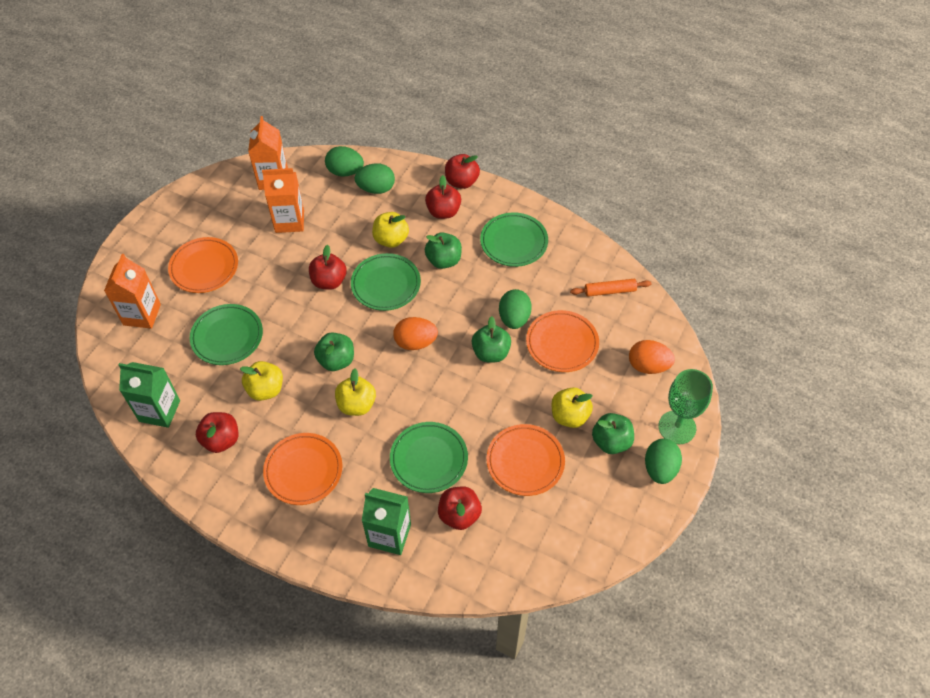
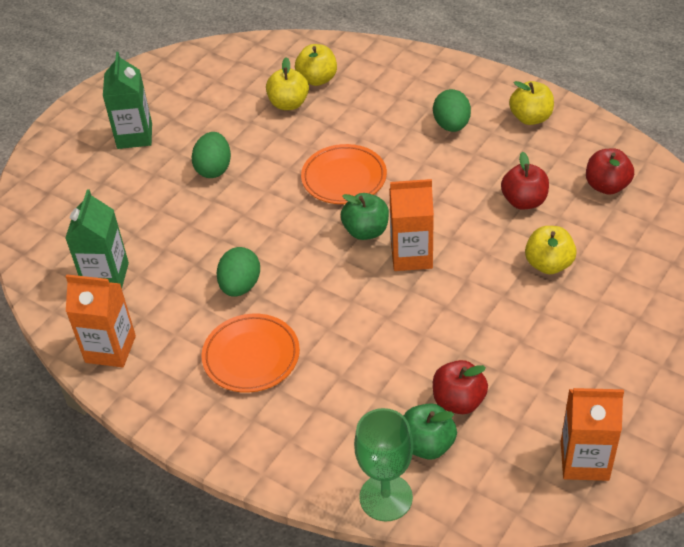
green apple: [314,333,354,371] [425,232,462,269] [472,316,511,362] [592,413,634,454] = 4 -> [341,193,389,240] [404,403,457,459] = 2
green egg: [325,146,364,177] [354,163,395,194] [499,289,532,329] [645,439,682,484] = 4 -> [191,132,231,178] [216,247,260,296] [433,89,471,132] = 3
green plate: [190,304,263,365] [351,253,421,311] [390,422,468,493] [480,212,548,267] = 4 -> none = 0
orange egg: [393,317,438,350] [629,340,675,374] = 2 -> none = 0
orange plate: [168,237,238,293] [263,433,343,505] [487,424,565,496] [526,310,599,372] = 4 -> [202,314,300,393] [301,144,387,204] = 2
orange rolling pin: [570,279,651,297] = 1 -> none = 0
red apple: [196,412,238,453] [309,245,347,290] [425,175,461,219] [438,486,482,530] [445,154,480,189] = 5 -> [433,360,488,414] [501,152,549,210] [586,148,634,195] = 3

